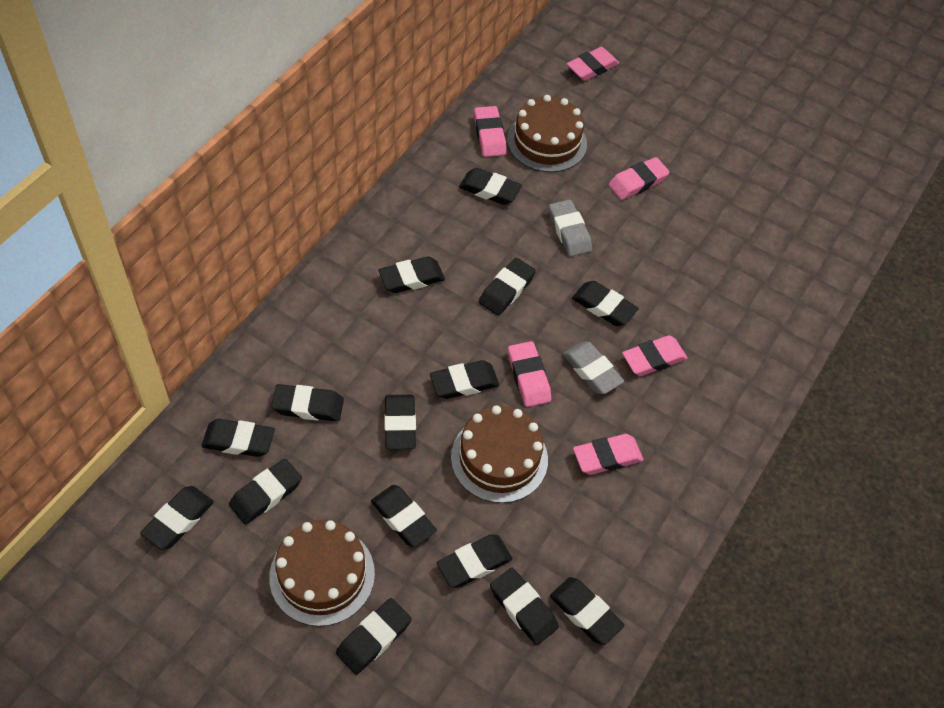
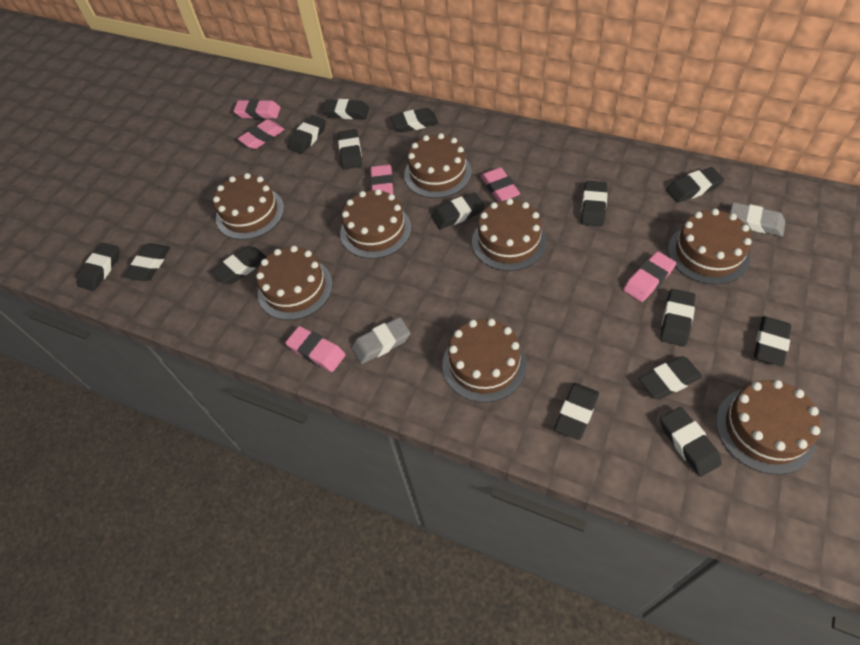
brown cake: [269,520,375,626] [451,405,548,503] [507,95,587,172] = 3 -> [213,173,284,240] [256,246,333,320] [340,189,411,259] [404,133,471,198] [442,319,527,403] [472,199,546,271] [668,209,752,285] [716,380,821,475] = 8

